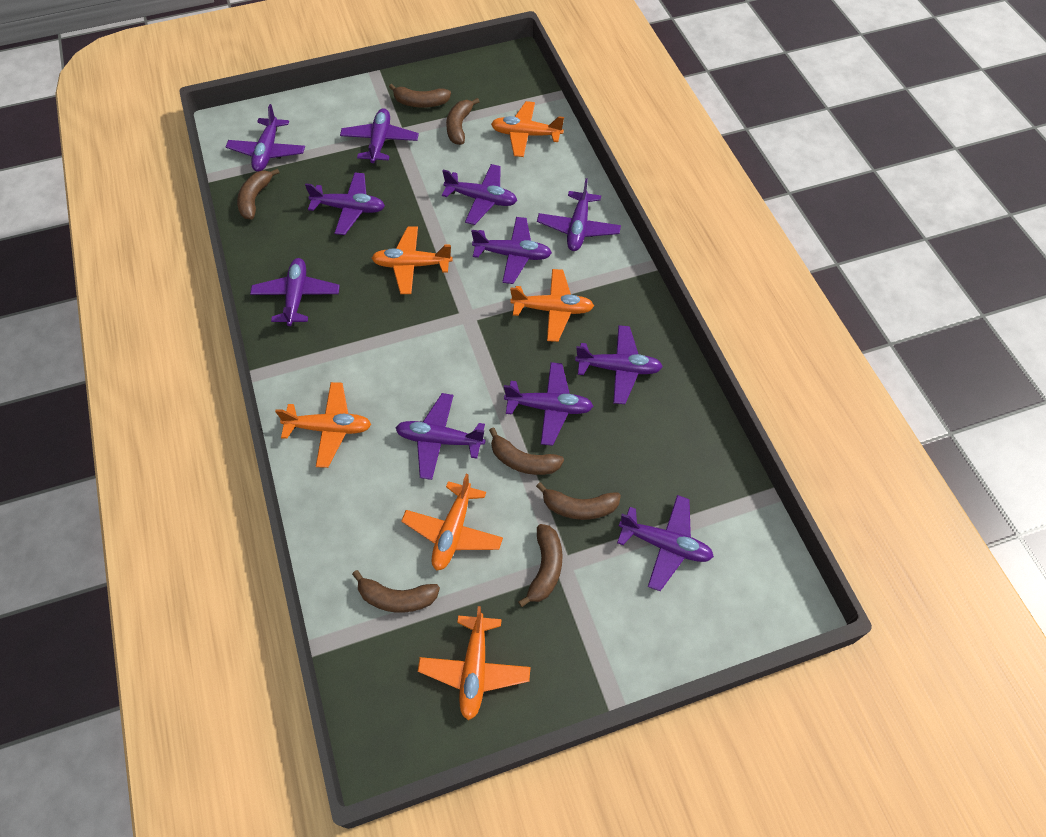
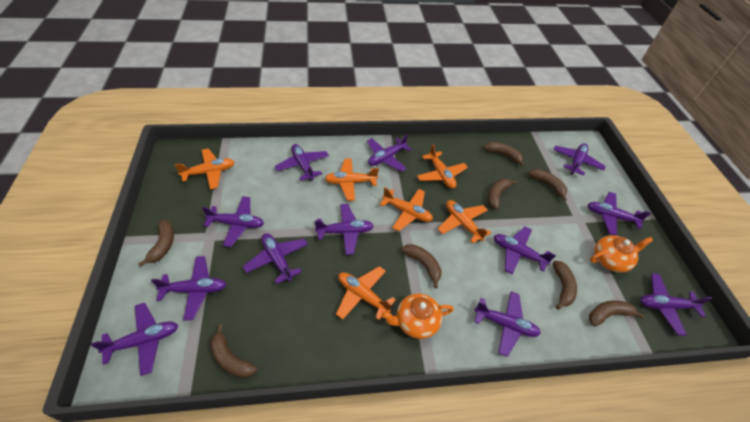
brown banana: [237,169,280,219] [352,570,440,613] [389,84,451,108] [446,98,480,145] [489,427,564,475] [518,524,563,607] [536,482,621,520] = 7 -> [138,220,174,267] [210,325,257,378] [402,244,442,288] [484,142,525,167] [488,178,517,209] [528,169,567,201] [553,261,577,309] [589,300,645,326] = 8
orange teapot: none = 0 -> [381,293,454,339] [590,235,653,273] = 2
purple plane: [226,104,305,172] [250,258,340,326] [305,172,385,235] [340,108,419,165] [396,393,485,480] [442,164,517,225] [471,217,552,284] [504,362,593,446] [537,178,621,251] [575,325,663,404] [617,495,714,591] = 11 -> [91,303,178,376] [151,256,227,320] [202,196,264,247] [243,233,308,284] [275,144,329,181] [314,204,374,255] [367,134,412,172] [474,291,541,357] [494,226,556,274] [553,143,606,176] [588,192,651,236] [640,273,713,336] = 12

